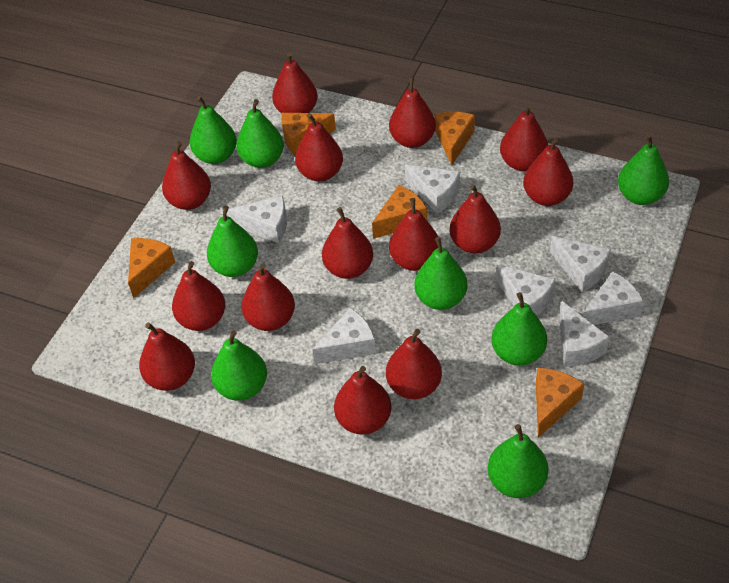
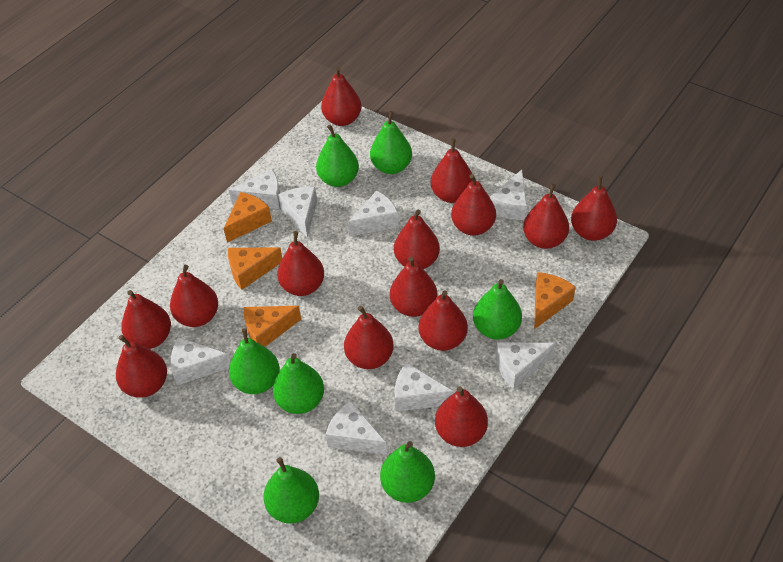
green pear: [190,96,237,164] [207,206,258,277] [211,330,267,401] [236,99,284,168] [414,237,467,310] [488,424,548,498] [491,292,547,366] [618,134,669,205] = 8 -> [229,328,280,394] [263,457,319,524] [273,353,324,414] [316,125,359,187] [370,111,412,174] [380,441,435,503] [473,279,522,340] = 7
orange cheese: [128,238,175,299] [281,113,336,155] [372,185,427,239] [435,112,475,165] [536,368,584,438] = 5 -> [224,192,272,243] [228,247,282,290] [244,306,301,347] [534,272,576,329] = 4
white cheese: [228,196,287,243] [312,308,376,364] [405,165,460,214] [496,264,556,316] [550,236,611,292] [559,301,610,367] [583,271,644,325] = 7 -> [171,337,230,386] [229,169,280,209] [278,187,317,238] [326,400,387,454] [348,191,399,236] [395,362,454,412] [490,170,527,220] [496,342,555,389] = 8

